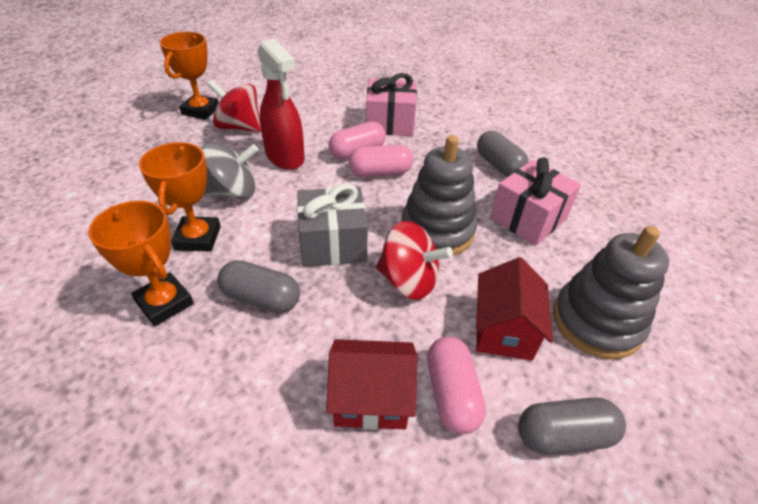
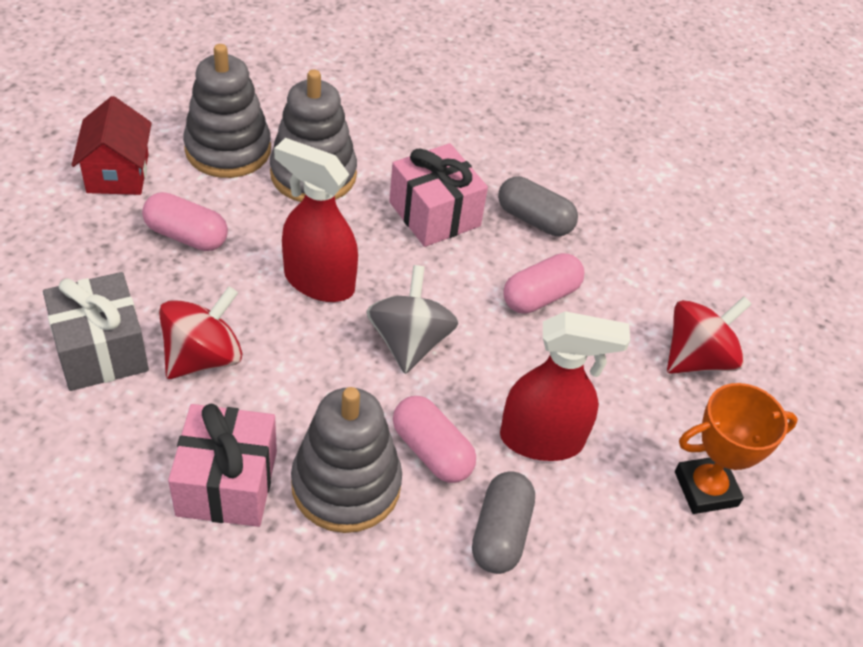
grey capsule: [217,260,300,313] [477,131,529,177] [518,397,626,455] = 3 -> [472,471,535,574] [498,176,578,236] = 2
grey stacking toy: [401,135,477,256] [553,226,669,359] = 2 -> [183,44,271,178] [270,70,357,202] [291,387,402,533] = 3
orange trophy: [88,201,194,326] [139,142,221,252] [159,32,219,120] = 3 -> [675,383,798,514] = 1
red house: [326,339,418,430] [476,257,553,361] = 2 -> [72,96,152,195] = 1
red spray bottle: [257,38,305,170] = 1 -> [274,138,358,302] [500,311,630,461] = 2

